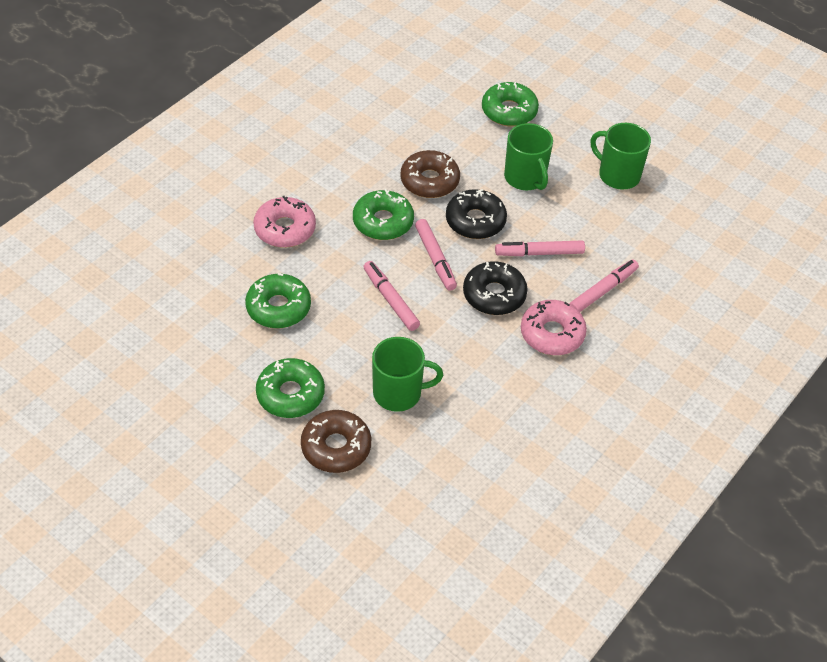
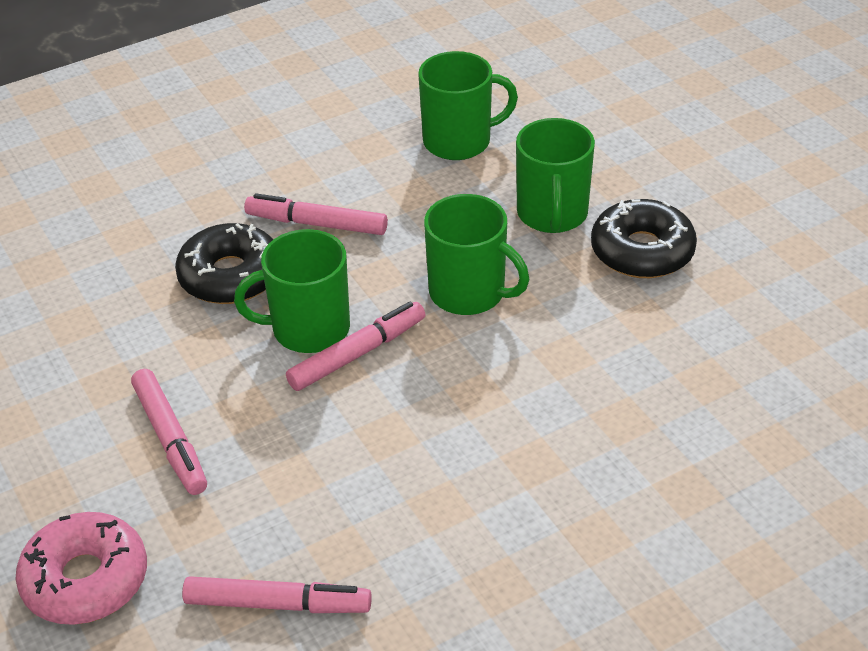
brown donut: [301,410,371,473] [400,150,460,198] = 2 -> none = 0
green donut: [245,273,311,329] [256,358,325,418] [353,189,414,240] [482,82,539,126] = 4 -> none = 0
green mug: [372,337,443,412] [504,123,553,190] [591,123,651,190] = 3 -> [234,229,350,353] [418,51,518,160] [424,194,529,315] [516,118,595,233] = 4
pink donut: [253,196,316,248] [521,300,587,355] = 2 -> [16,512,147,625] = 1

